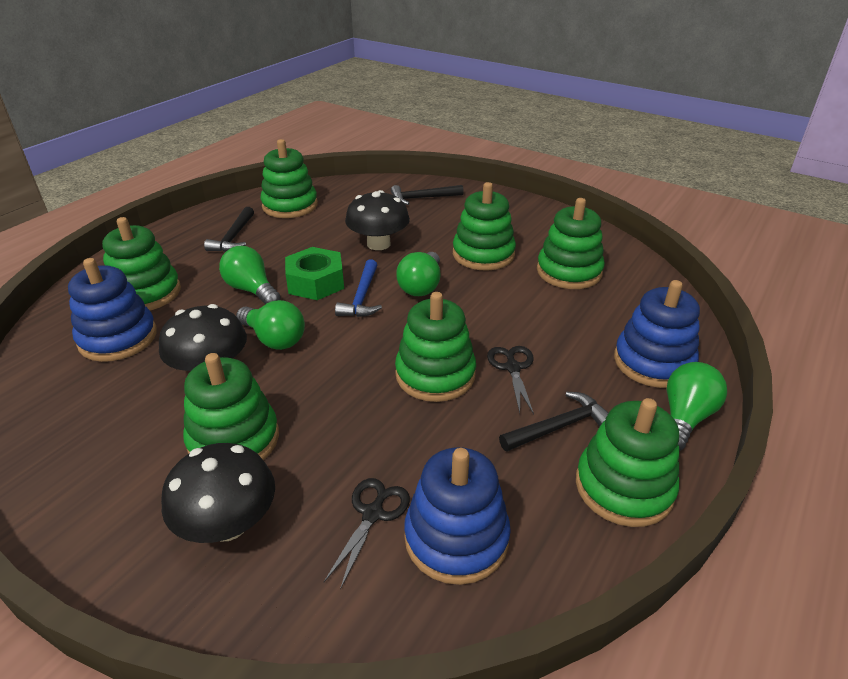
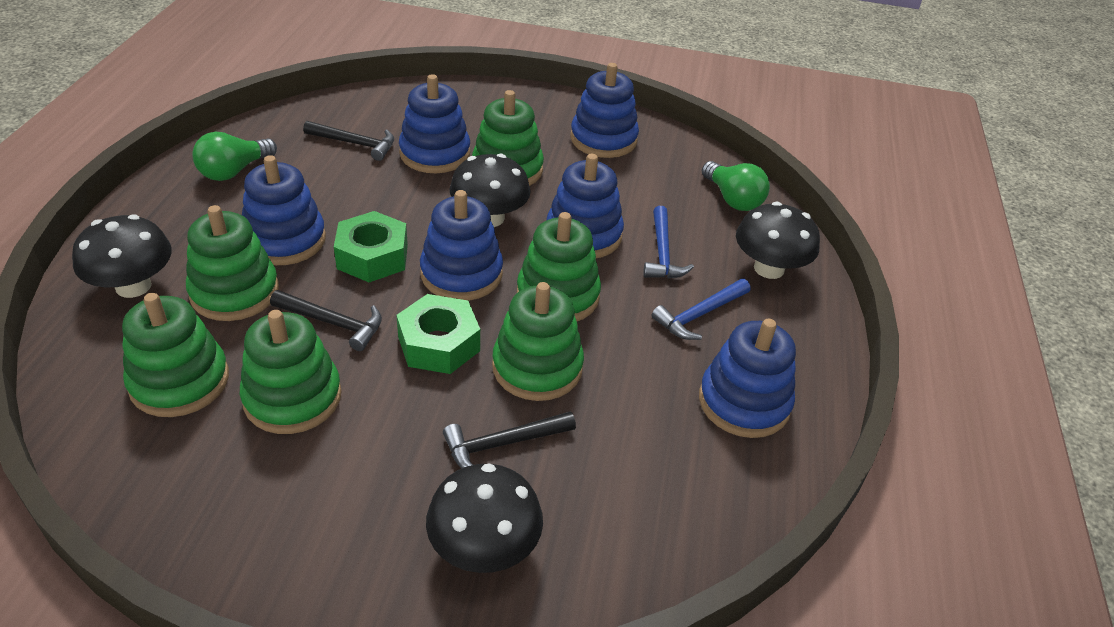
black mushroom: [159,304,247,371] [161,443,275,543] [345,190,410,250] = 3 -> [72,214,172,298] [426,463,543,573] [449,154,530,227] [736,202,820,279] = 4
black scissors: [324,478,410,590] [487,346,534,414] = 2 -> none = 0
blue hammer: [335,259,382,317] = 1 -> [643,206,694,278] [652,279,751,340] = 2
blue stacking toy: [68,258,157,362] [404,447,511,585] [614,280,700,388] = 3 -> [242,155,326,265] [399,74,470,173] [420,190,503,301] [546,154,624,258] [570,63,639,158] [699,319,796,438] = 6
green light bulb: [219,246,281,304] [236,300,305,350] [396,252,440,296] [667,362,727,451] = 4 -> [192,132,277,181] [702,161,770,211] = 2
green nut: [285,247,344,300] = 1 -> [334,211,408,282] [396,294,480,374] = 2
green stacking toy: [102,217,181,311] [183,353,279,460] [260,139,318,218] [395,292,476,402] [453,182,516,271] [537,198,605,289] [576,398,679,527] = 7 -> [122,293,229,417] [186,205,279,321] [240,310,342,434] [472,90,544,186] [492,282,584,401] [517,212,601,321] = 6

